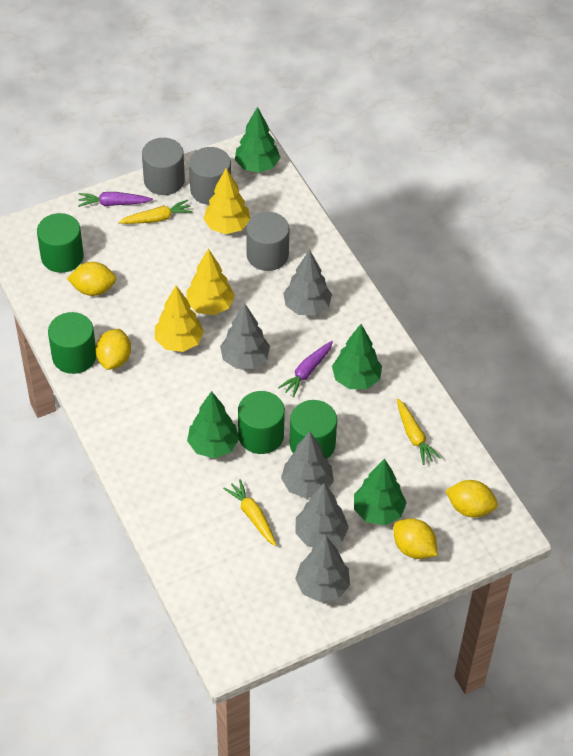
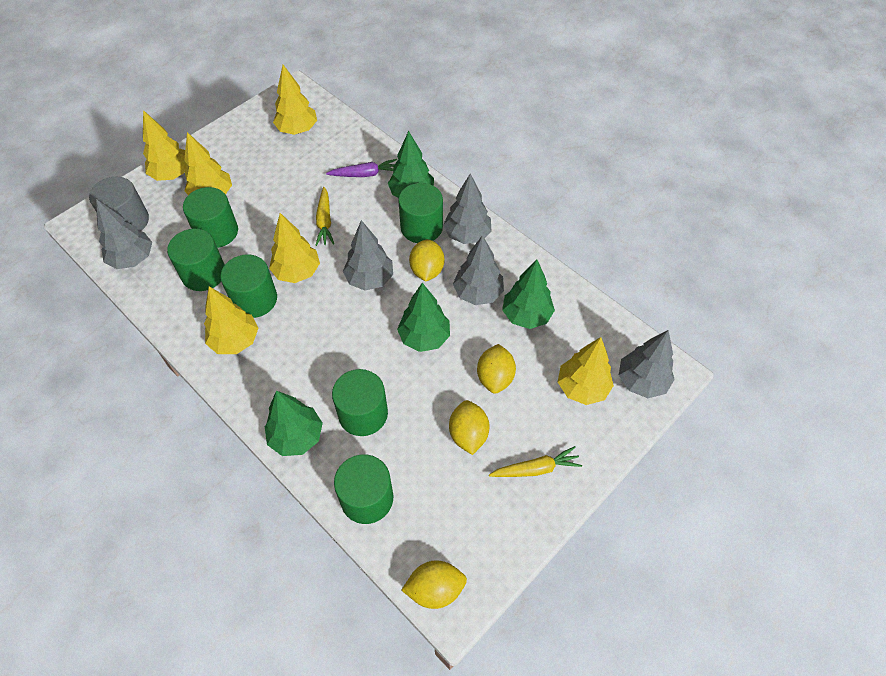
green cylinder: [37,213,84,273] [48,312,96,374] [238,391,285,454] [290,400,337,459] = 4 -> [167,229,225,291] [183,187,238,248] [220,254,277,318] [332,369,388,436] [334,454,393,524] [398,183,443,243] = 6
grey cylinder: [142,138,185,195] [189,147,231,205] [246,212,290,271] = 3 -> [89,177,149,231] = 1
purple carrot: [78,192,153,207] [278,341,333,397] = 2 -> [326,159,397,177] = 1
yellow carrot: [118,200,193,224] [223,479,277,546] [397,399,441,465] = 3 -> [315,187,334,246] [489,446,582,477] = 2
yellow tree: [155,286,204,352] [187,249,235,315] [203,168,250,234] = 3 -> [143,110,187,181] [184,132,232,195] [204,286,258,354] [269,213,320,283] [273,65,317,135] [558,337,614,405] = 6

